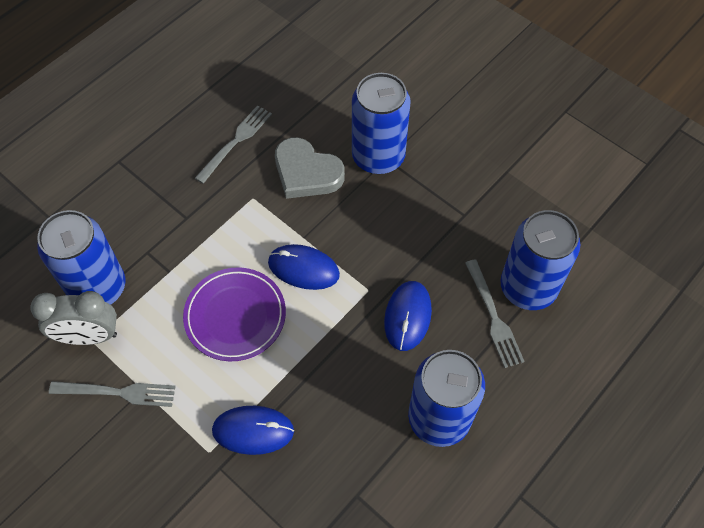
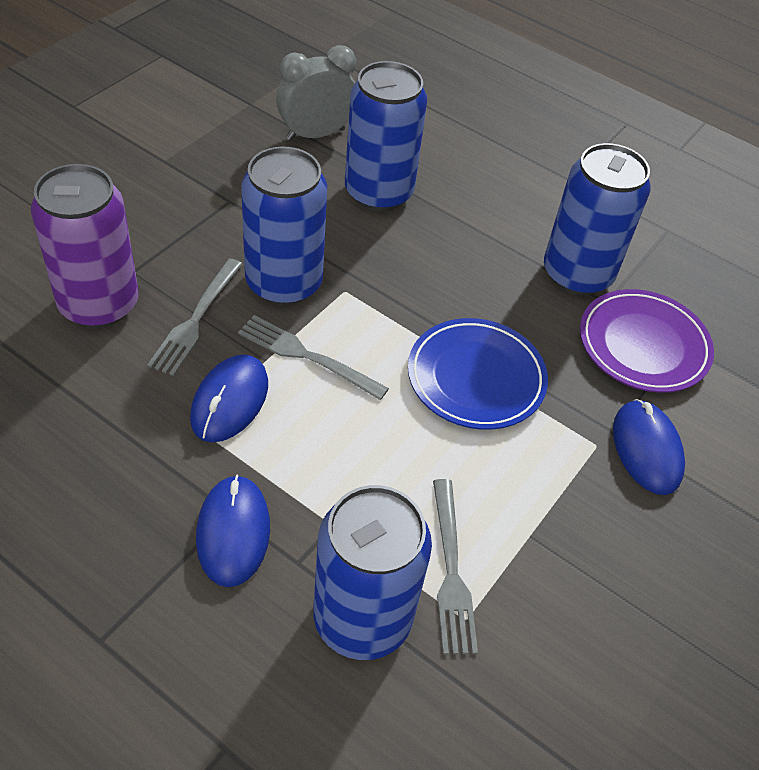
blue plate: none = 0 -> [408,318,548,430] = 1
grey heart: [275,137,345,199] = 1 -> none = 0
purple can: none = 0 -> [31,164,139,328] = 1

